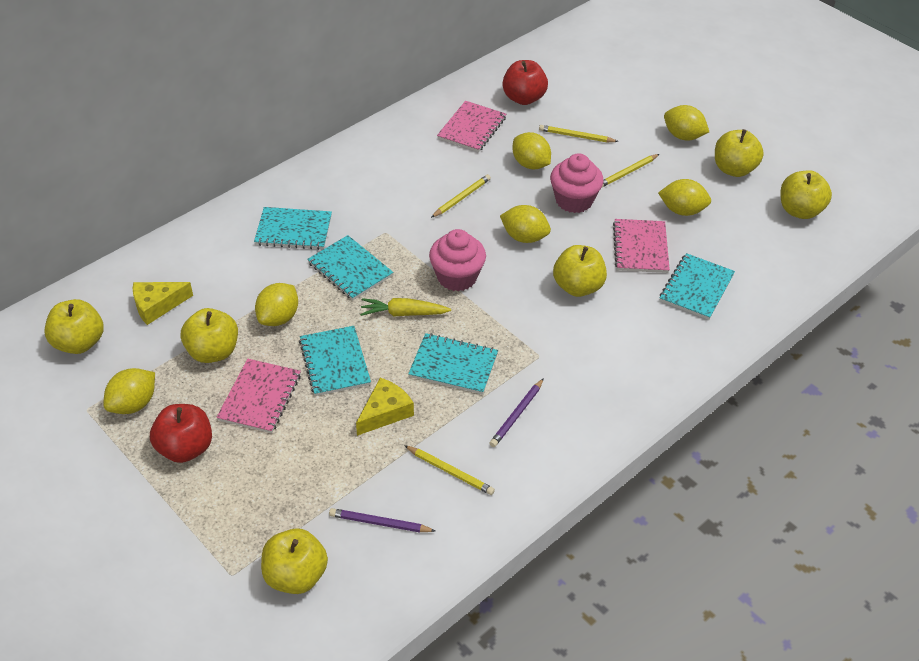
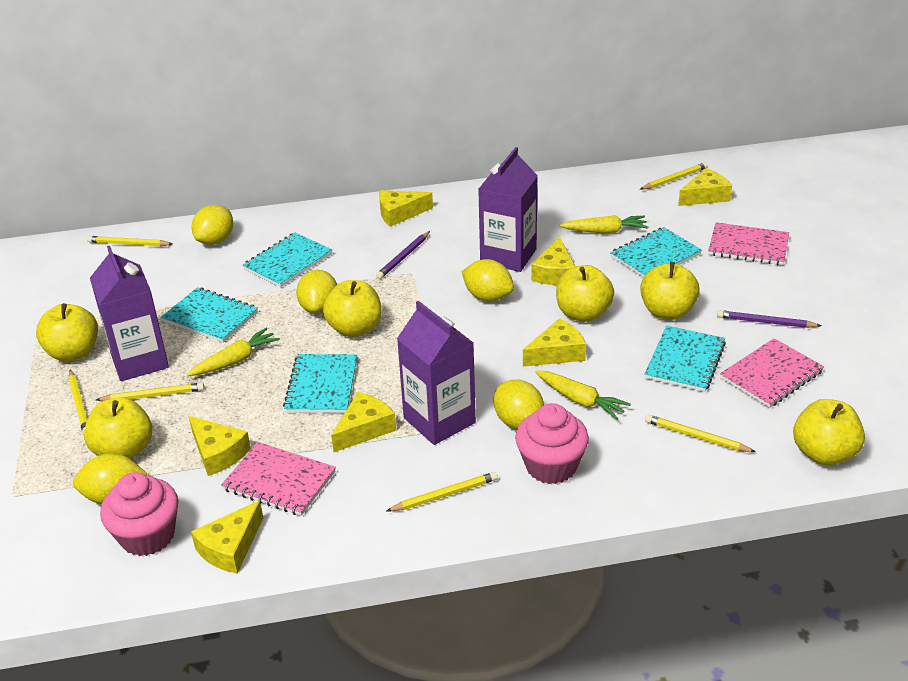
purple carton: none = 0 -> [90,246,169,381] [397,301,476,445] [478,147,538,272] = 3
red apple: [150,404,212,463] [503,60,548,105] = 2 -> none = 0
yellow carrot: [360,298,451,316] = 1 -> [187,328,280,376] [535,370,631,420] [559,215,648,233] = 3
yellow cheese: [133,282,193,325] [356,378,414,436] = 2 -> [189,416,251,476] [191,500,263,574] [331,392,396,452] [379,190,433,227] [523,318,586,367] [531,237,576,285] [678,168,732,206] = 7
yellow lemon: [104,368,155,414] [255,283,298,326] [500,205,551,243] [512,132,551,169] [658,179,711,216] [664,105,709,141] = 6 -> [73,454,148,504] [192,205,233,245] [296,270,337,314] [462,259,514,301] [494,379,544,429] = 5
yellow pencil: [404,445,495,495] [431,174,491,218] [539,125,619,142] [602,154,659,187] = 4 -> [68,369,88,435] [87,236,173,246] [96,383,204,401] [386,472,498,511] [640,162,708,190] [645,414,756,452] = 6

